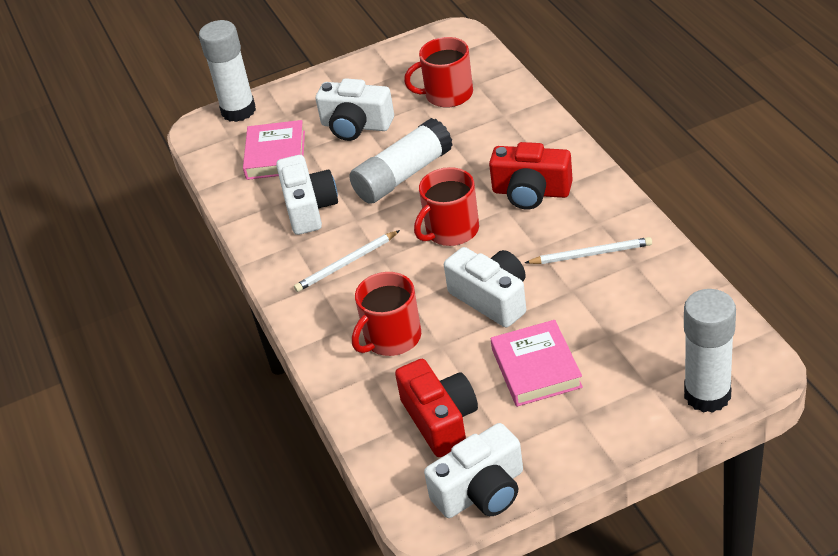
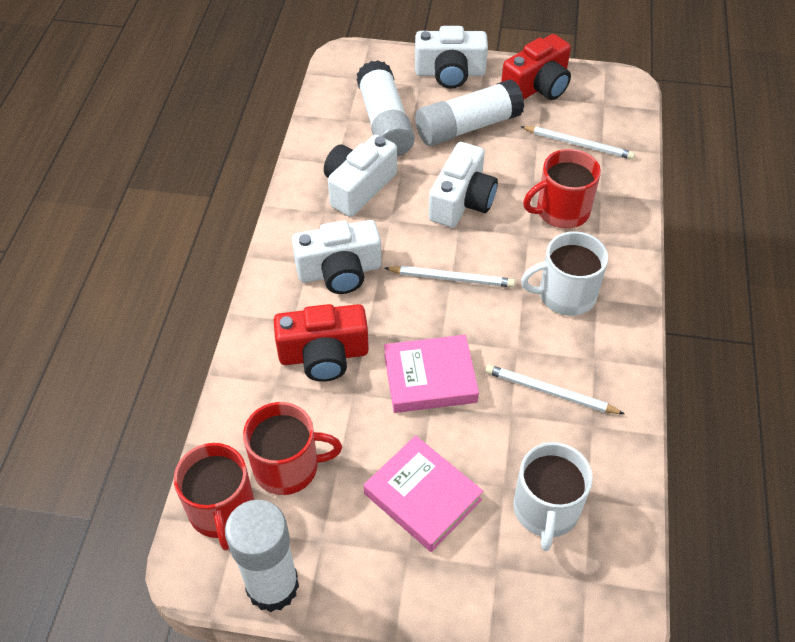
white mug: none = 0 -> [513,442,593,551] [521,231,608,316] = 2
white pencil: [294,230,400,292] [525,237,652,264] = 2 -> [384,266,515,287] [485,364,625,414] [520,126,635,160] = 3

